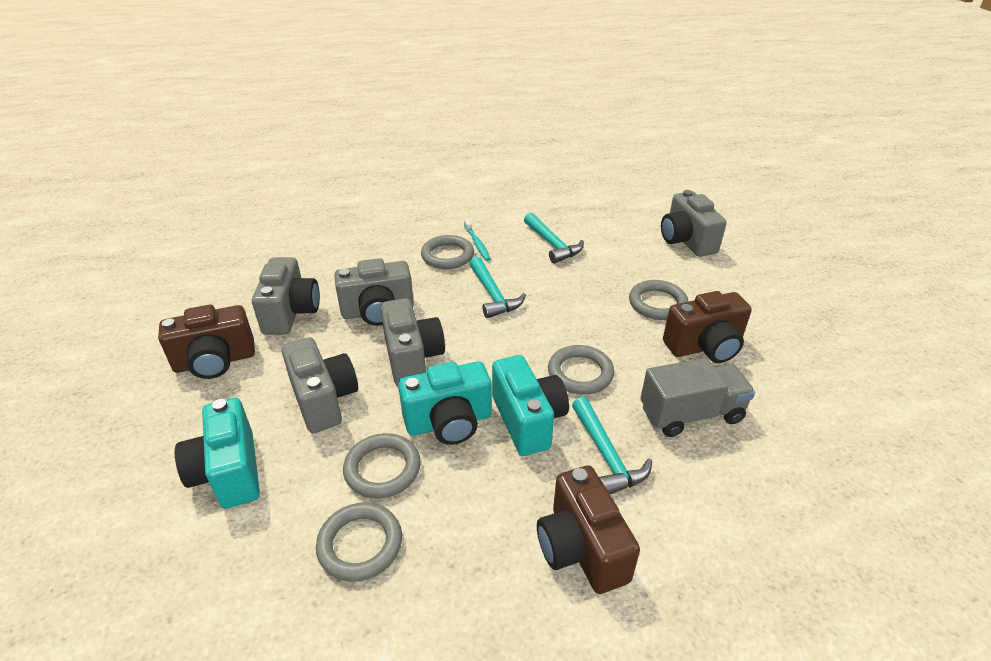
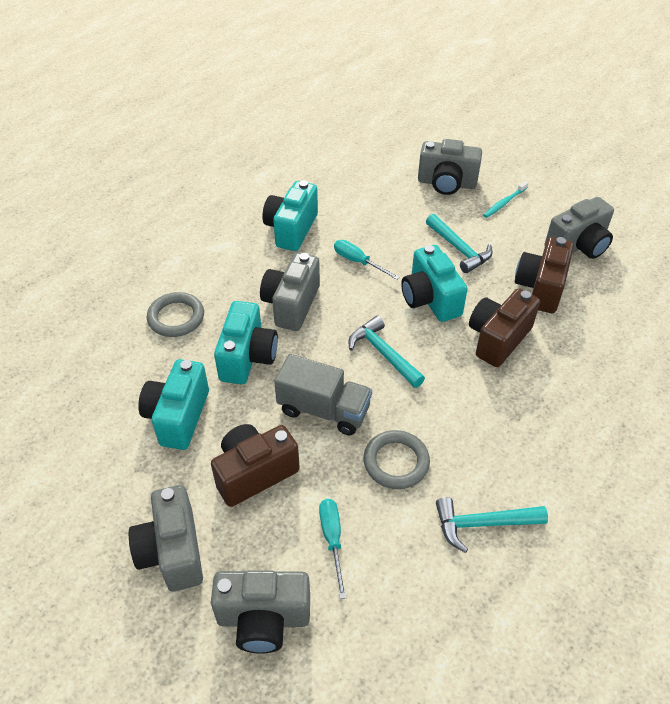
grey ring: [316,502,402,582] [343,433,421,499] [421,235,474,269] [548,345,614,395] [629,280,689,320] = 5 -> [147,292,204,337] [363,430,430,489] = 2
turquoise camera: [175,398,260,509] [398,361,492,445] [492,355,569,456] = 3 -> [138,359,209,450] [214,301,278,384] [262,180,318,251] [401,245,468,322] = 4
turquoise screwdriver: none = 0 -> [319,499,347,599] [334,240,400,280] = 2

